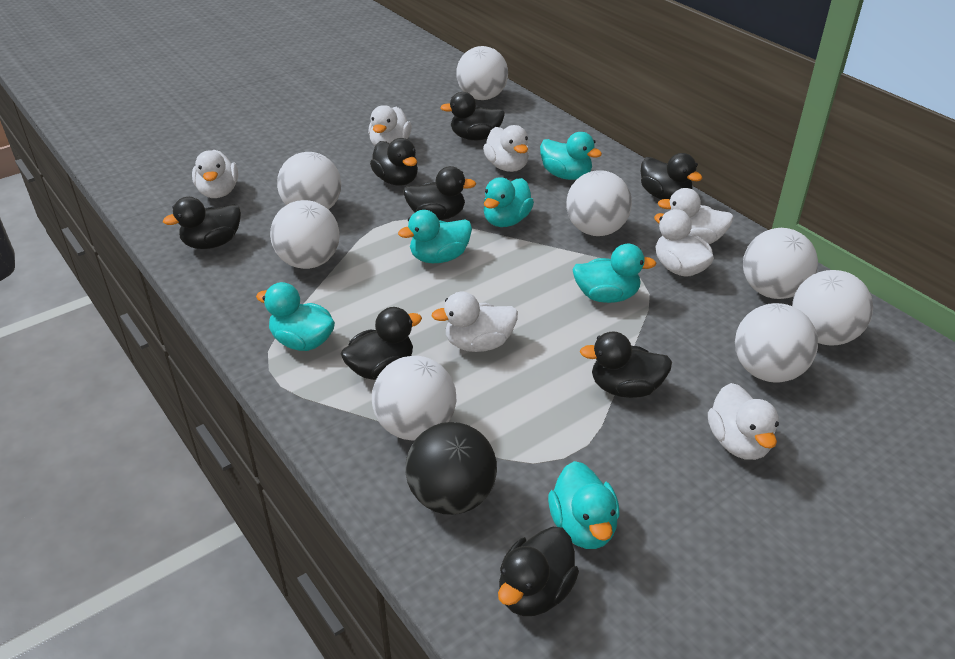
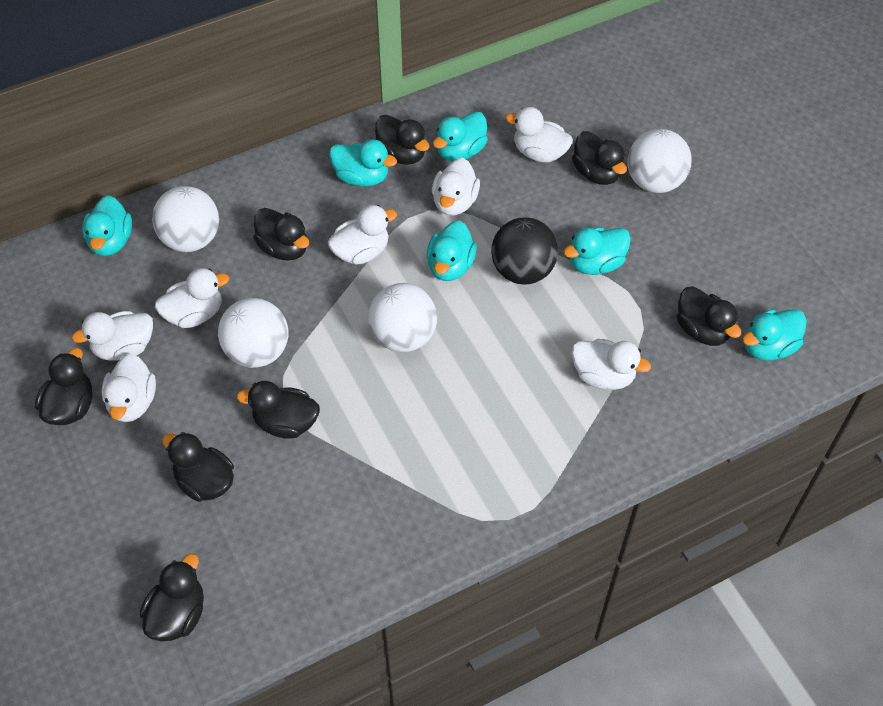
white ball: [270,200,340,269] [277,152,341,210] [372,356,456,440] [456,46,508,100] [566,170,632,236] [735,303,818,383] [743,228,818,299] [792,270,873,346] = 8 -> [152,186,219,252] [218,298,288,368] [368,283,437,352] [627,129,692,193] = 4

